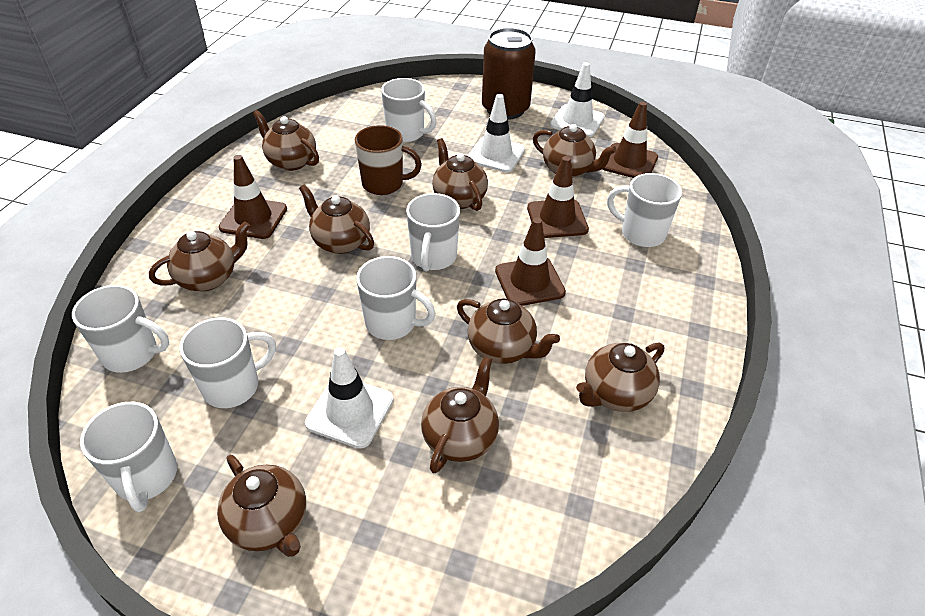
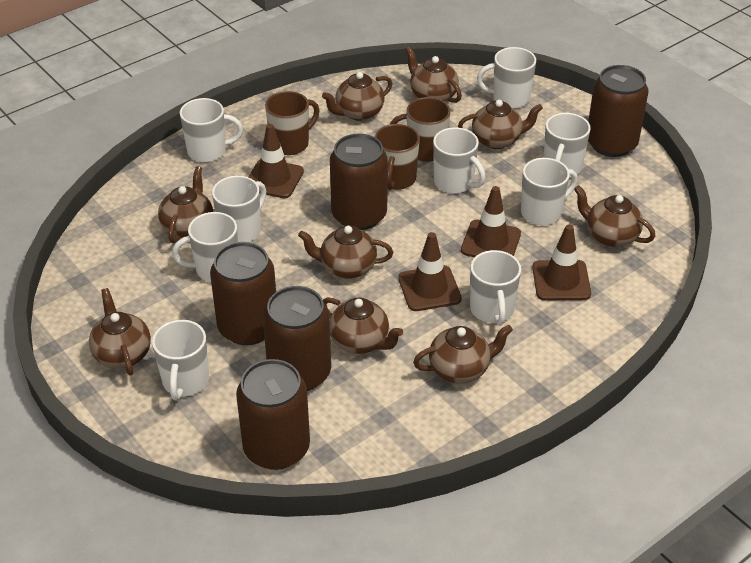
brown can: [482,28,536,120] = 1 -> [210,242,276,345] [236,359,310,470] [263,286,331,391] [330,134,388,230] [588,65,649,157] = 5
brown mug: [355,125,422,195] = 1 -> [265,91,319,155] [375,124,420,190] [390,97,451,162] = 3
white mug: [72,285,169,373] [80,402,177,512] [179,317,276,408] [356,256,436,340] [381,78,437,142] [406,193,460,272] [607,173,682,247] = 7 -> [152,320,209,401] [172,212,238,282] [180,98,243,162] [212,176,266,242] [433,127,486,193] [470,250,521,326] [477,47,536,109] [521,158,578,225] [543,113,591,177] = 9
white traffic cone: [305,347,394,449] [467,94,525,172] [550,62,605,137] = 3 -> none = 0

